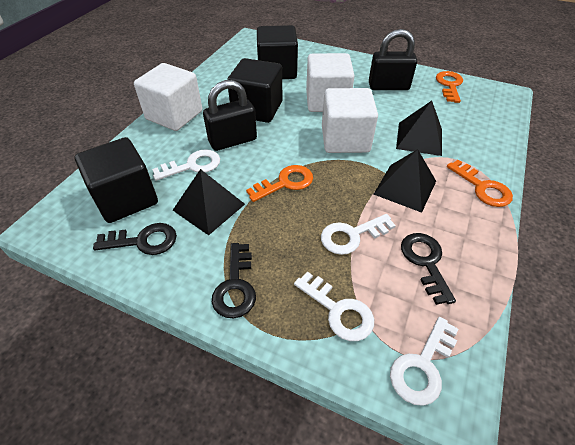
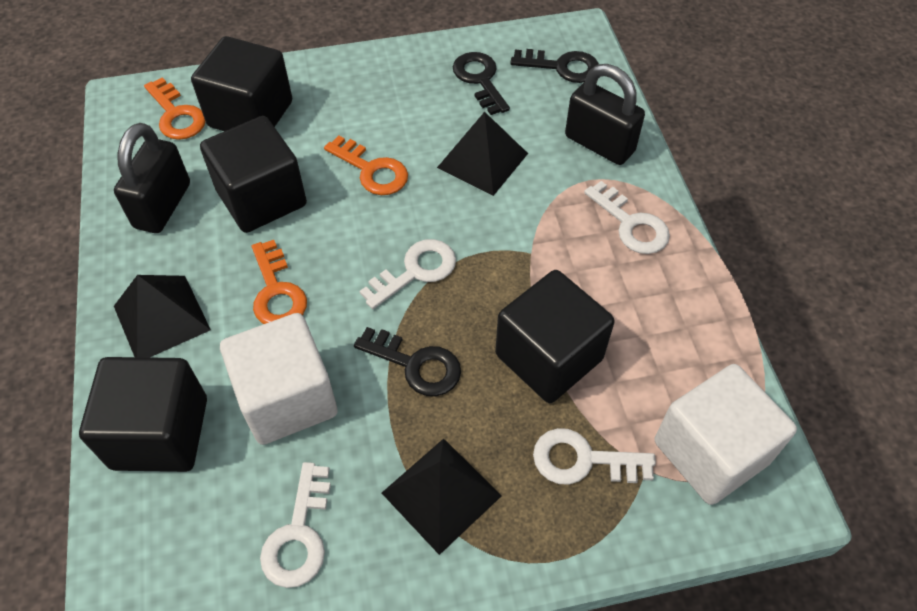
black cube: [74,137,158,223] [227,58,282,123] [257,25,298,79] = 3 -> [79,357,207,472] [191,36,292,131] [200,116,307,233] [495,270,615,403] = 4
white cube: [134,63,202,131] [306,53,354,112] [322,88,378,153] = 3 -> [220,313,338,445] [655,364,797,505] = 2

